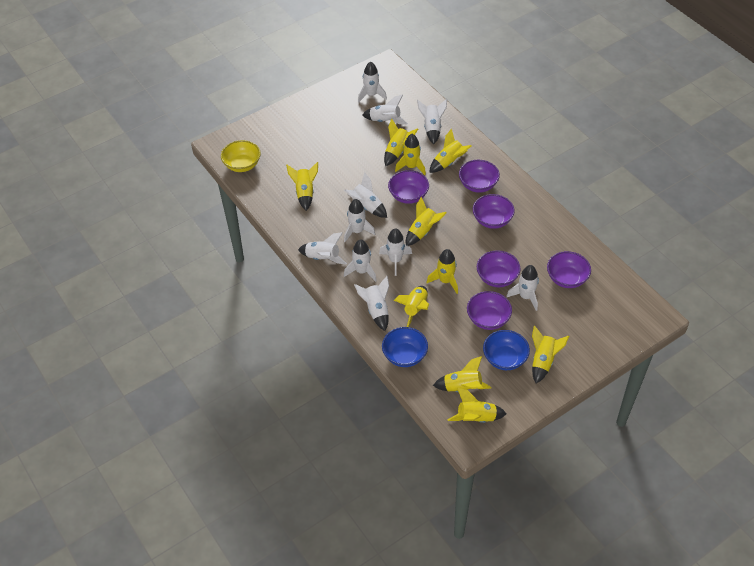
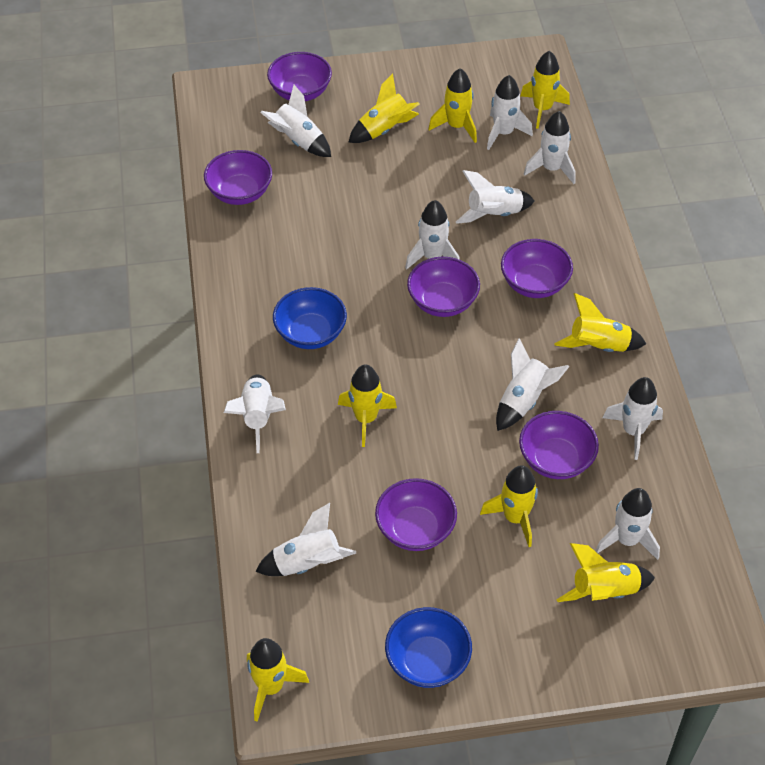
yellow bowl: [221,140,261,172] = 1 -> none = 0
yellow rocket: [286,162,318,211] [384,119,418,166] [394,286,429,327] [395,134,426,175] [406,197,447,246] [427,249,458,294] [429,129,471,173] [433,356,491,392] [448,388,506,423] [532,326,569,384] = 10 -> [247,638,309,722] [338,365,397,447] [348,74,420,143] [429,68,477,143] [480,465,538,547] [520,51,570,129] [554,293,646,352] [556,543,655,602] = 8

